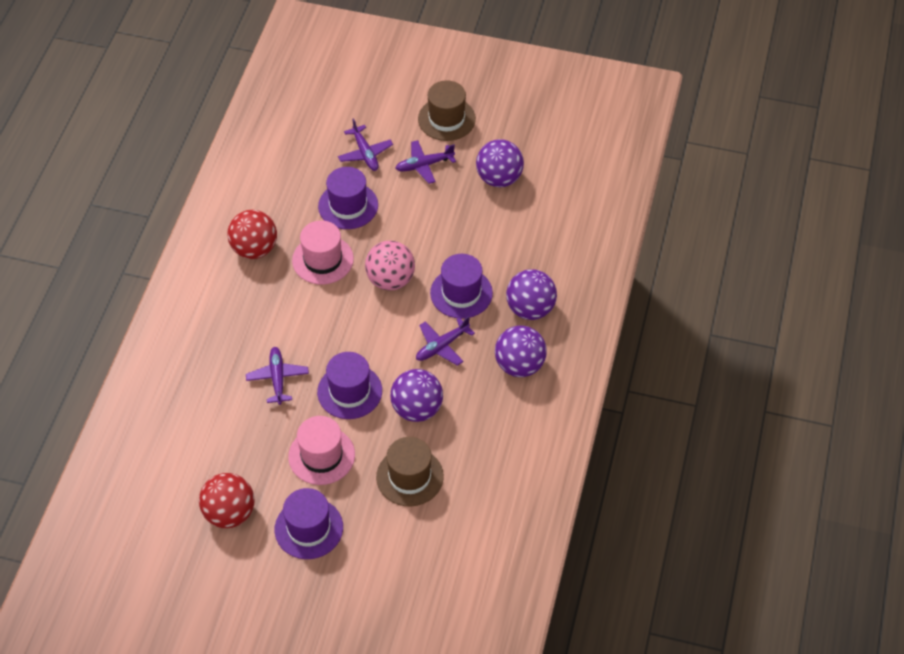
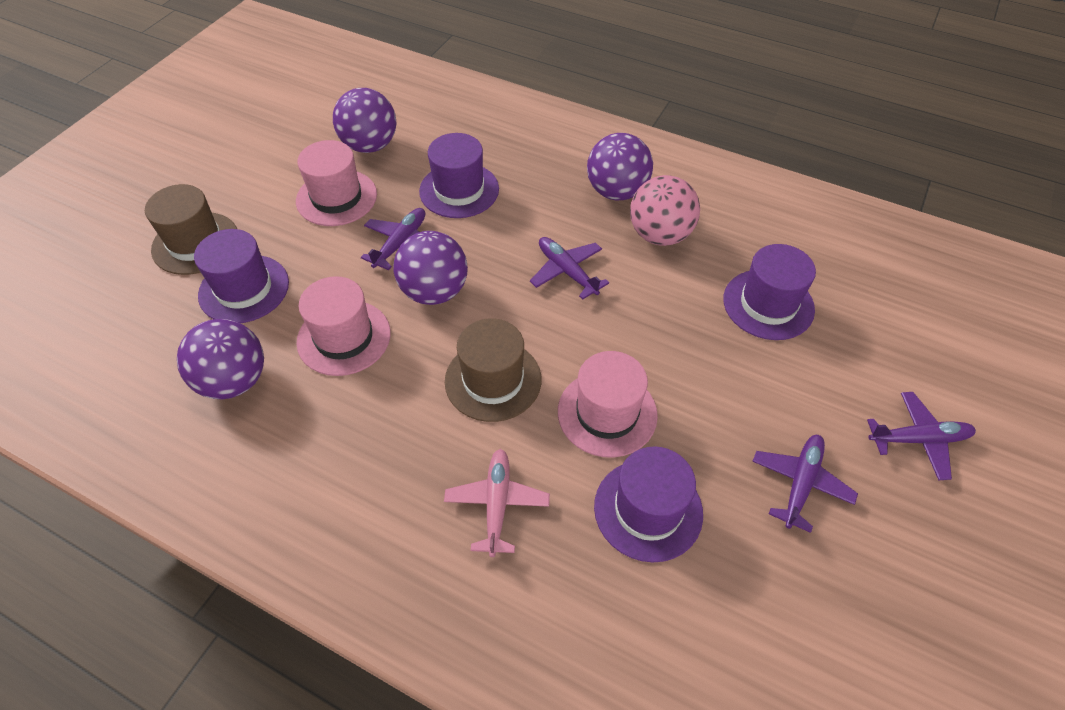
pink hat: [288,416,355,485] [292,220,354,285] = 2 -> [296,140,377,226] [296,276,391,376] [558,351,658,458] = 3
pink plane: none = 0 -> [444,449,550,557] = 1
red ball: [199,473,255,528] [227,210,277,259] = 2 -> none = 0

